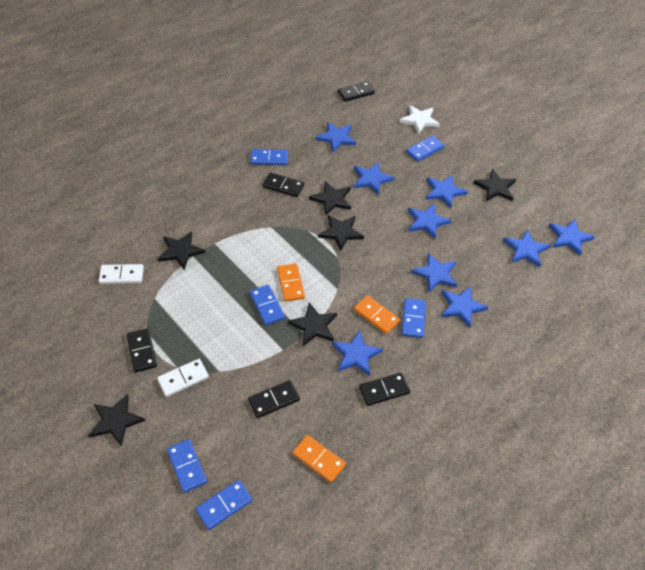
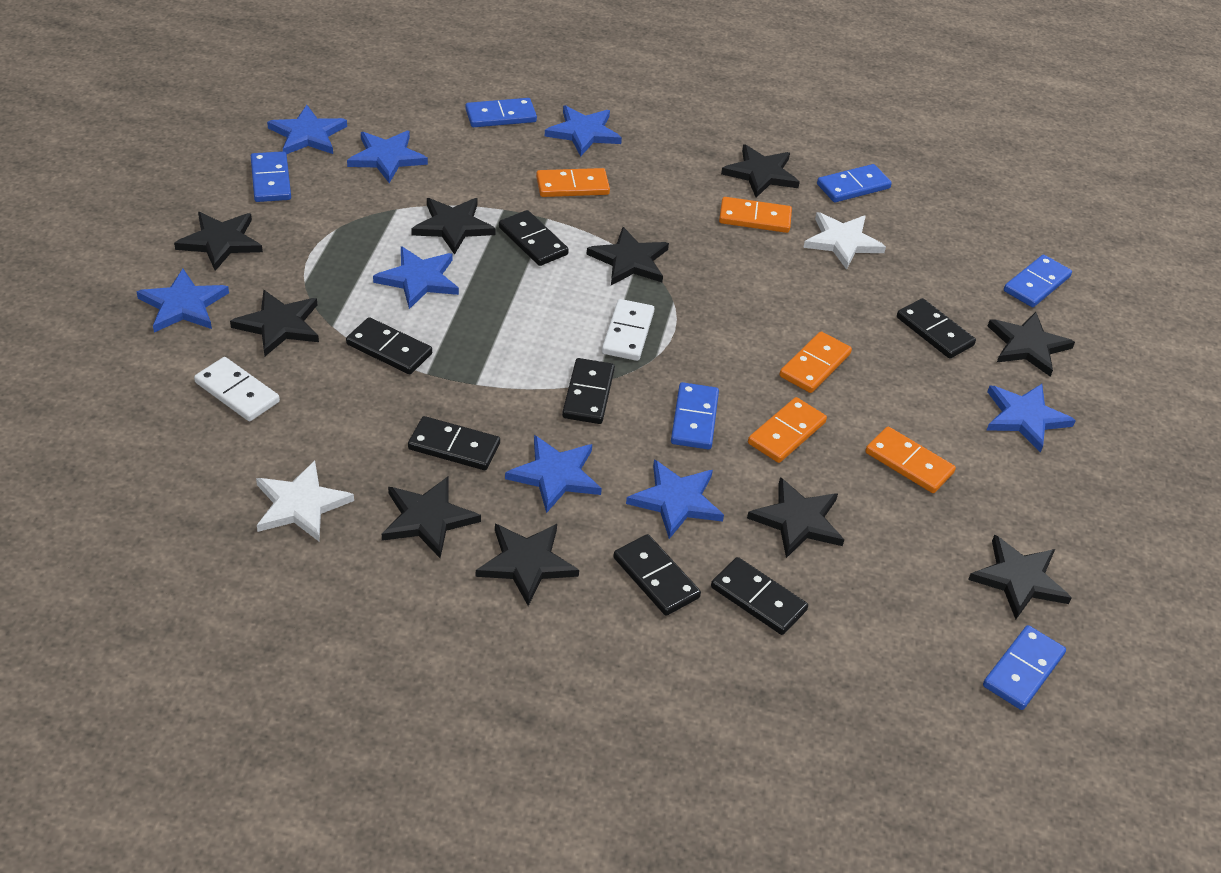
black domino: [127,328,157,372] [248,380,300,418] [263,172,304,197] [338,81,375,102] [359,373,410,406] = 5 -> [346,317,432,374] [408,416,500,470] [499,210,569,266] [562,358,615,424] [613,534,701,616] [711,557,808,635] [897,298,976,359] = 7
black star: [88,394,145,447] [158,231,205,270] [288,302,337,346] [309,181,351,216] [318,215,364,251] [473,169,516,201] = 6 -> [174,212,263,271] [230,290,319,356] [382,477,481,558] [411,198,496,255] [476,524,579,606] [586,227,669,285] [721,144,800,198] [747,477,844,558] [968,535,1072,619] [988,312,1075,377] = 10
blue star: [315,122,356,153] [332,330,383,376] [353,162,395,195] [408,203,451,239] [411,253,457,292] [425,175,468,208] [441,285,488,328] [503,229,550,267] [549,219,595,256] = 9 -> [136,269,229,332] [267,105,347,154] [347,131,428,183] [373,246,459,309] [505,435,602,513] [545,105,622,156] [626,459,724,539] [987,384,1076,453] = 8
orange domino: [277,263,305,302] [293,435,346,483] [354,295,400,334] = 3 -> [536,168,610,197] [719,197,792,233] [748,397,827,463] [780,332,852,393] [865,427,956,493] = 5
white star: [399,105,440,134] = 1 -> [256,461,354,541] [803,212,886,270] = 2

